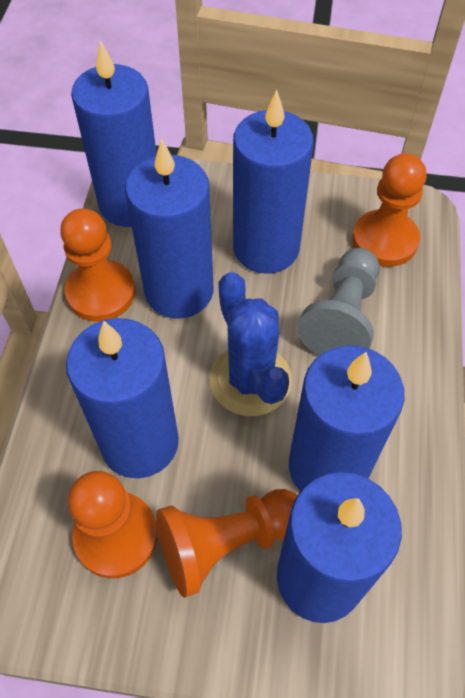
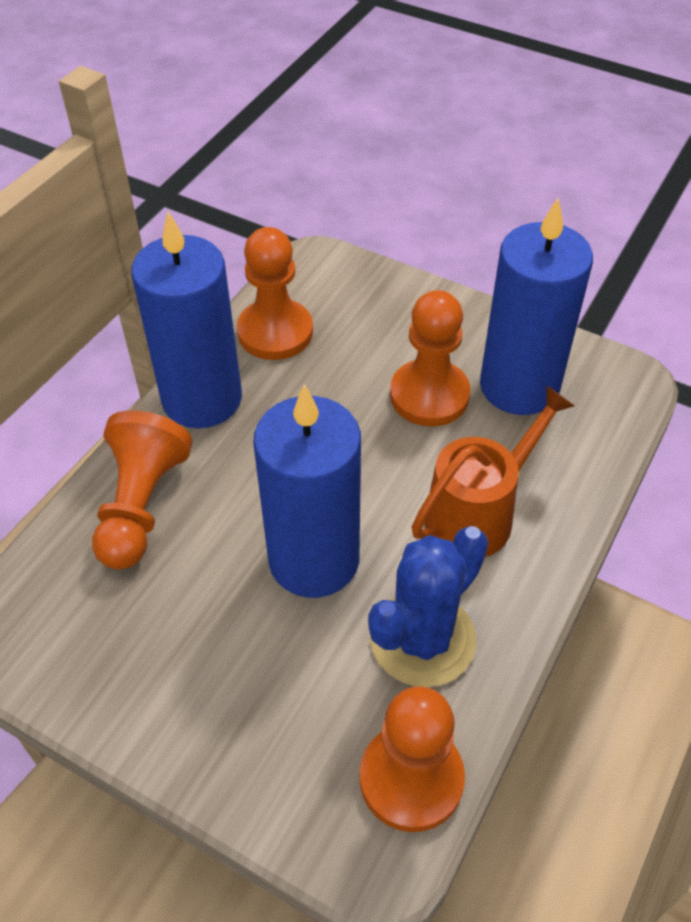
blue candle: [66,318,179,478] [71,40,157,227] [125,138,214,319] [233,90,314,274] [277,472,402,623] [289,345,404,491] = 6 -> [131,212,242,428] [253,384,361,598] [480,198,593,415] = 3
grey pawn: [297,248,379,356] = 1 -> none = 0
orange watering can: none = 0 -> [412,386,574,557] = 1

